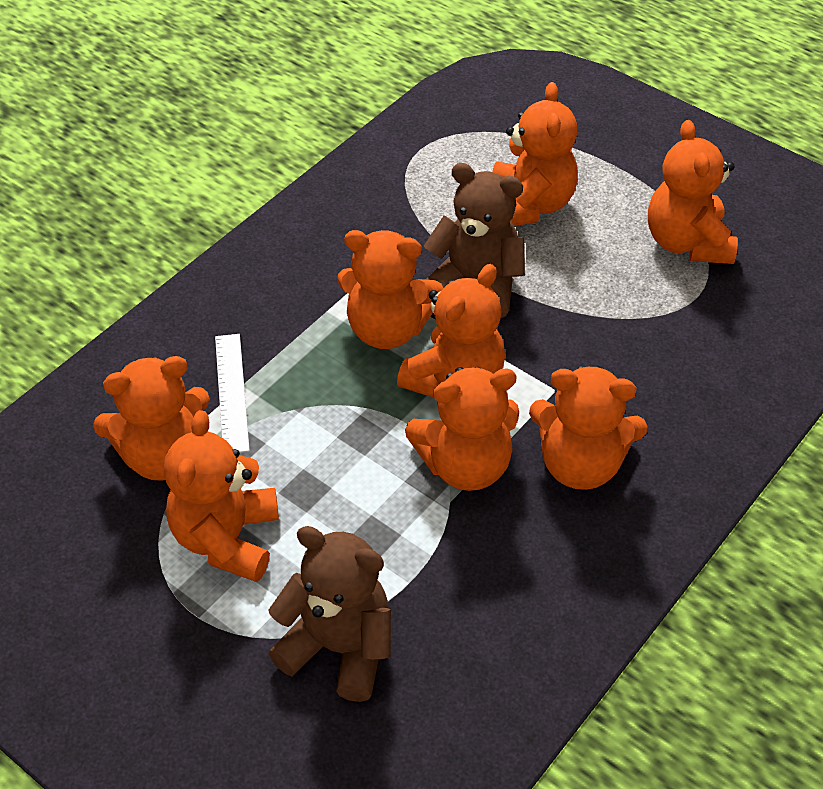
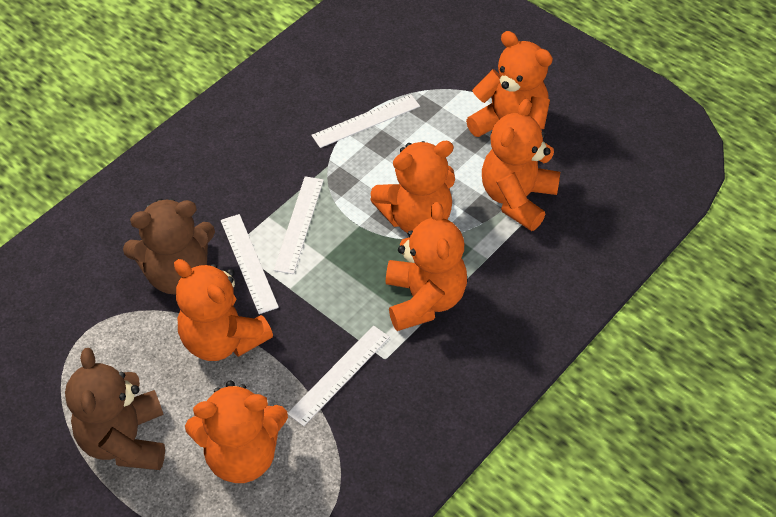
orange teddy bear: [93,356,210,481] [164,410,279,582] [337,230,443,349] [397,264,505,398] [405,367,519,491] [492,82,578,226] [529,366,648,490] [648,120,738,264] = 8 -> [174,259,273,361] [185,381,288,483] [370,141,455,233] [386,202,467,331] [466,31,553,137] [482,99,560,231] = 6
white ruler: [215,334,250,453] = 1 -> [221,214,279,314] [274,176,324,274] [287,325,390,426] [311,94,420,148] = 4

